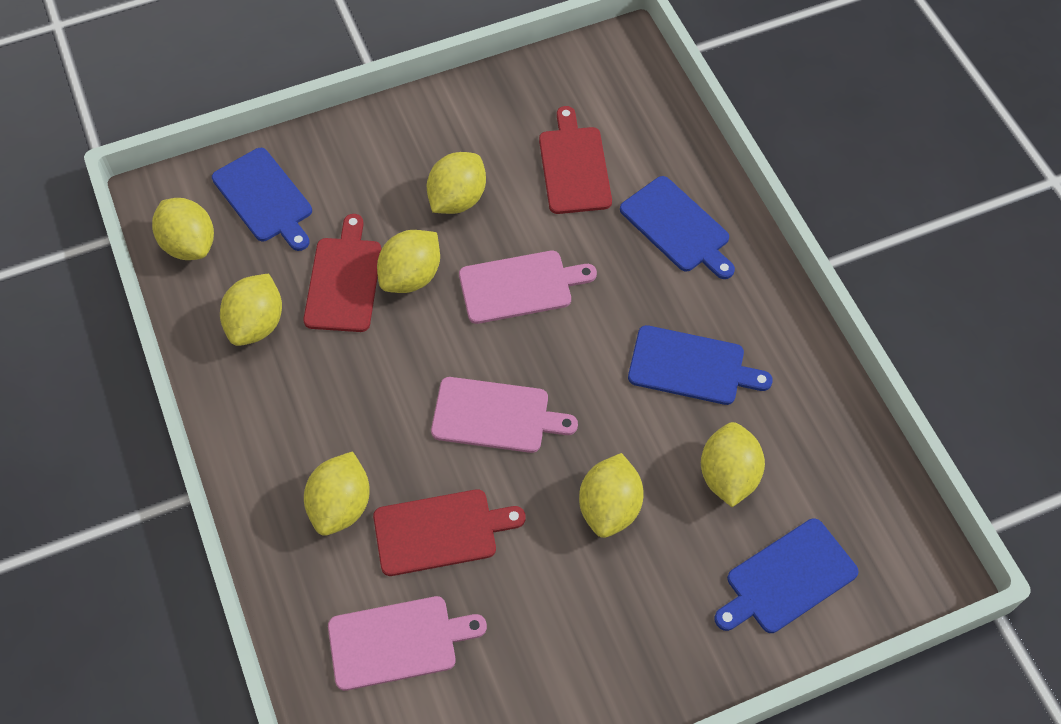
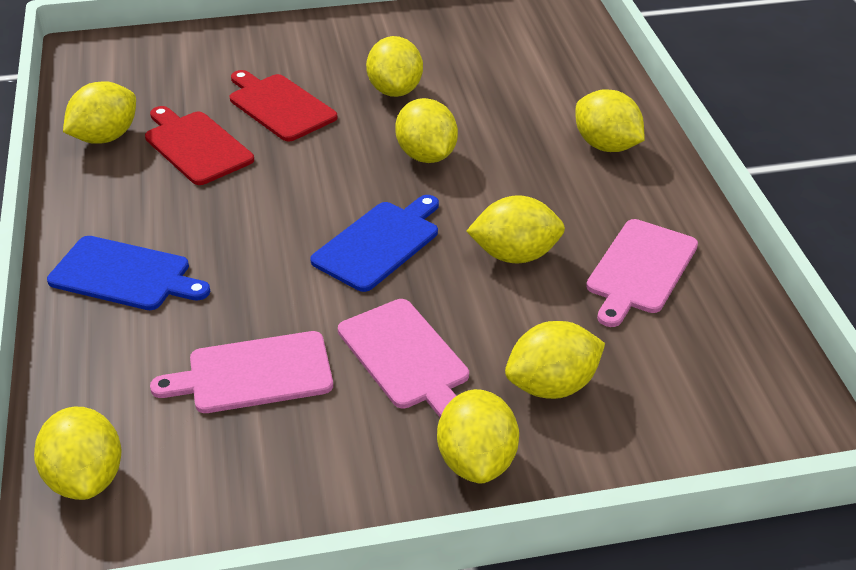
blue cutting board: [212,148,312,251] [620,176,735,279] [628,325,773,405] [714,518,859,633] = 4 -> [47,236,211,310] [310,195,439,292] = 2
red cutting board: [303,214,381,332] [373,489,526,576] [539,106,612,214] = 3 -> [145,106,254,185] [230,70,338,141] = 2
yellow lemon: [152,198,214,260] [220,274,282,346] [304,451,370,536] [377,230,440,293] [427,152,486,214] [579,453,644,538] [701,422,765,507] = 7 -> [34,407,122,500] [63,81,136,144] [366,36,423,97] [395,98,458,163] [437,389,519,483] [466,195,565,263] [505,321,605,399] [575,89,644,152] = 8

